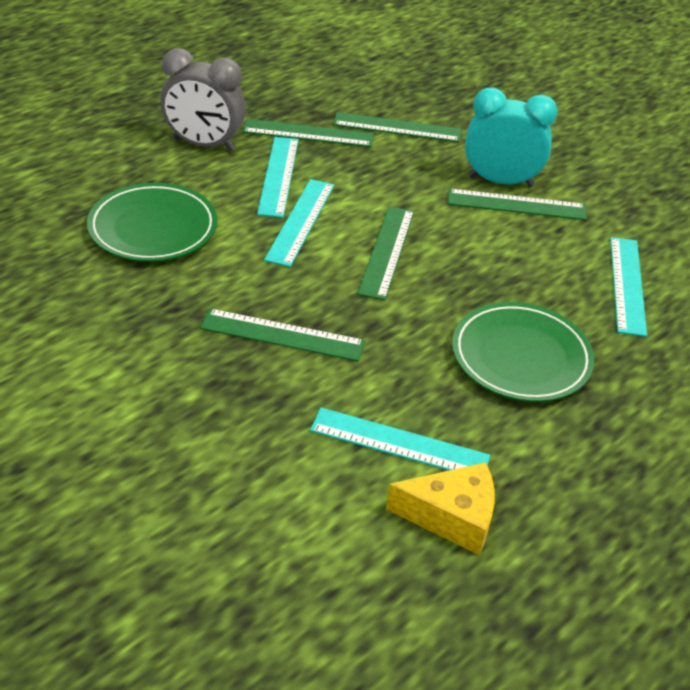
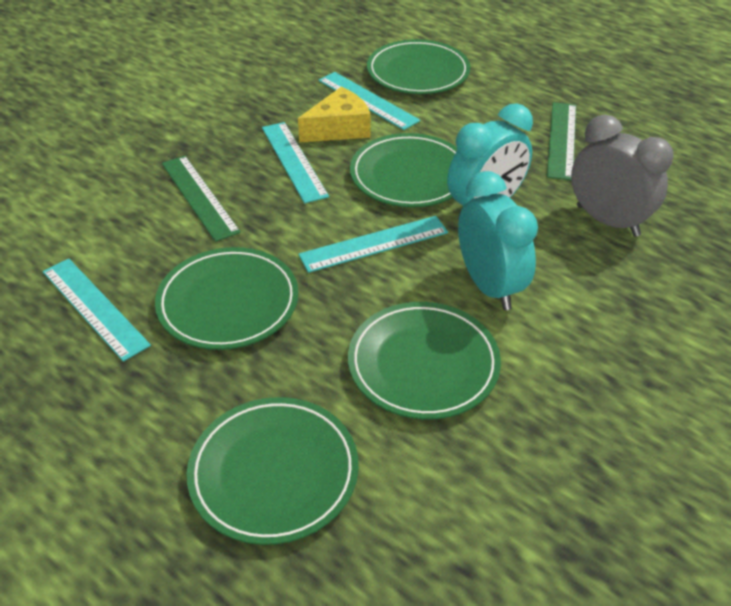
green plate: [87,183,217,262] [452,302,595,402] = 2 -> [155,247,298,350] [187,397,359,545] [348,302,501,419] [350,133,457,207] [367,40,470,94] = 5
green ruler: [200,308,365,361] [242,119,374,147] [333,112,461,142] [357,206,414,300] [448,189,587,220] = 5 -> [162,156,241,242] [547,102,576,180] = 2
turquoise clock: [465,88,558,187] = 1 -> [447,103,533,219] [458,171,538,310] = 2

